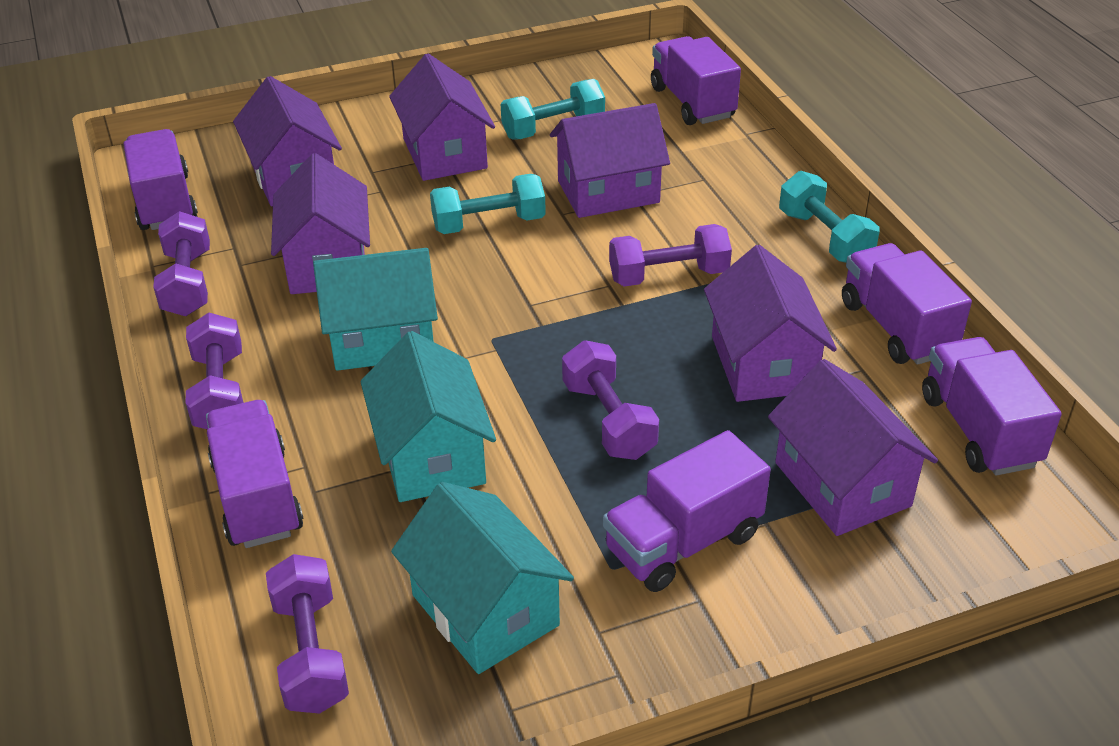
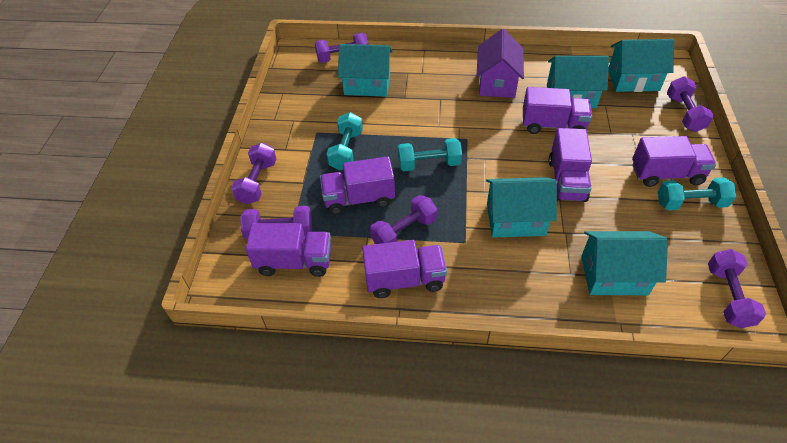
purple dumbbell: [153,211,210,316] [186,313,243,429] [266,554,349,714] [562,340,659,460] [609,224,732,286] = 5 -> [231,143,276,204] [240,206,312,240] [315,33,369,63] [370,195,437,244] [667,76,714,132] [708,249,766,328] = 6
purple house: [233,76,342,206] [271,153,370,294] [389,54,495,181] [550,103,670,218] [704,245,837,402] [768,359,938,536] = 6 -> [477,29,524,98] = 1
turquoise house: [313,248,438,371] [360,331,496,502] [391,482,574,674] = 3 -> [338,44,393,97] [486,177,557,238] [547,56,609,108] [581,231,668,295] [608,39,674,92] = 5

